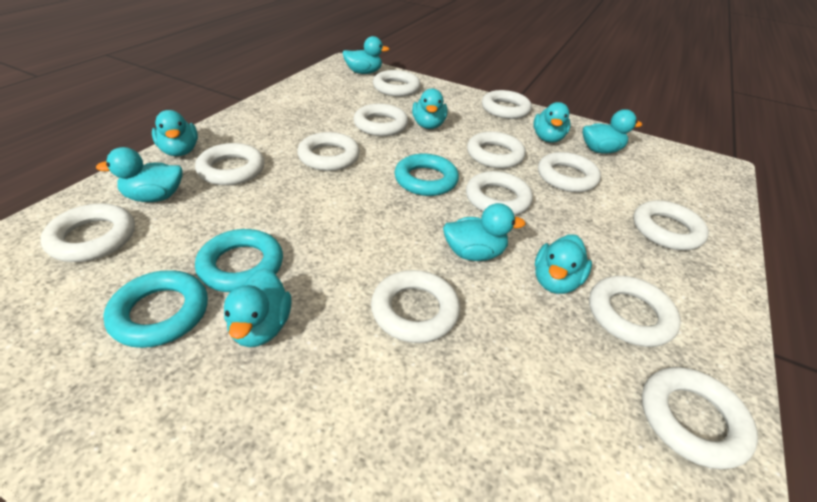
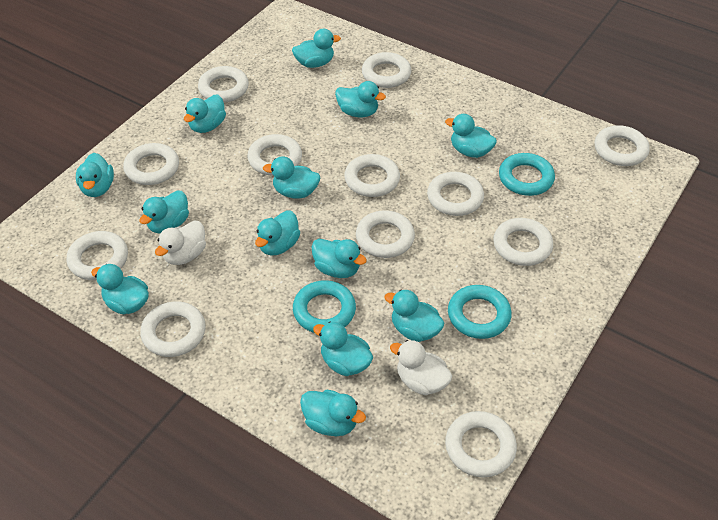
turquoise duck: [96,147,183,202] [152,110,198,156] [224,268,291,347] [343,36,390,74] [412,89,447,129] [443,203,526,261] [533,102,571,143] [535,235,592,294] [583,109,642,154] = 9 -> [76,153,114,197] [91,264,149,314] [139,190,189,234] [184,95,226,133] [255,211,300,255] [263,156,320,199] [292,29,341,68] [300,390,366,436] [312,239,367,278] [313,322,373,376] [335,81,386,117] [384,290,444,342] [445,114,497,158] = 13
white duck: none = 0 -> [155,221,206,265] [390,340,452,395] = 2
white ring: [41,203,135,262] [195,143,265,186] [297,132,360,171] [353,103,408,136] [371,270,460,343] [373,70,420,97] [466,171,533,215] [467,131,526,168] [482,90,532,119] [538,152,601,192] [589,276,681,347] [633,200,709,250] [642,367,758,469] = 13 -> [67,231,128,280] [123,143,179,185] [140,301,206,357] [198,66,249,103] [247,134,302,176] [344,154,400,197] [356,210,415,258] [362,52,411,88] [427,172,484,216] [445,411,517,478] [493,218,553,266] [595,125,650,166] = 12

